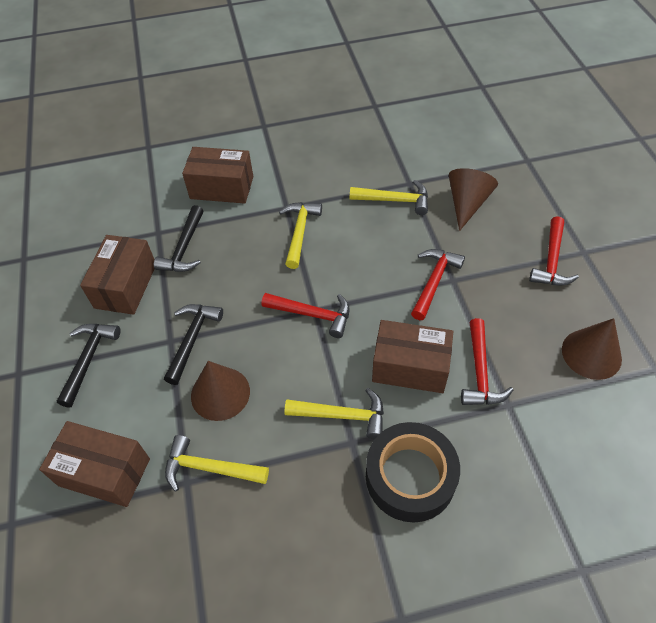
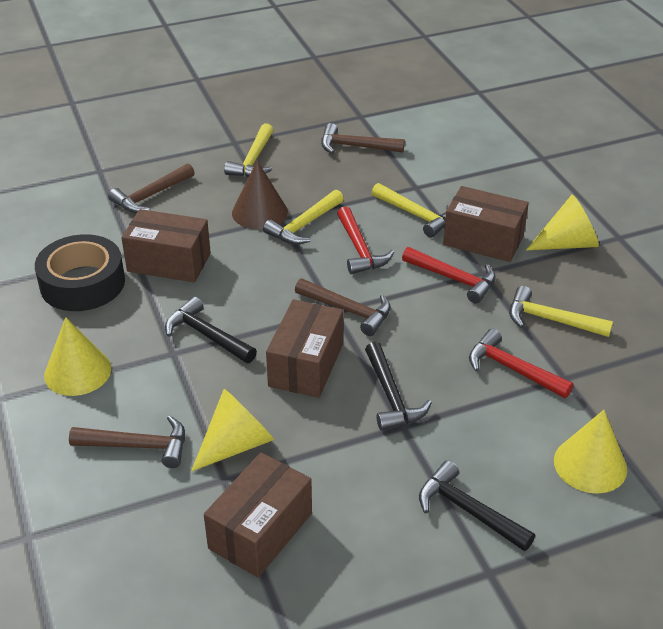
brown cone: [191,361,250,421] [449,168,498,231] [562,318,622,380] = 3 -> [232,161,288,229] = 1
brown hammer: none = 0 -> [69,416,185,468] [108,163,195,213] [295,278,391,336] [321,123,405,154] = 4
red hammer: [262,293,350,338] [411,249,465,320] [461,318,513,405] [529,216,579,286] = 4 -> [337,206,394,274] [402,247,496,304] [469,329,573,398] = 3
yellow cone: none = 0 -> [44,317,111,396] [191,389,274,471] [526,195,599,250] [554,410,627,494] = 4

